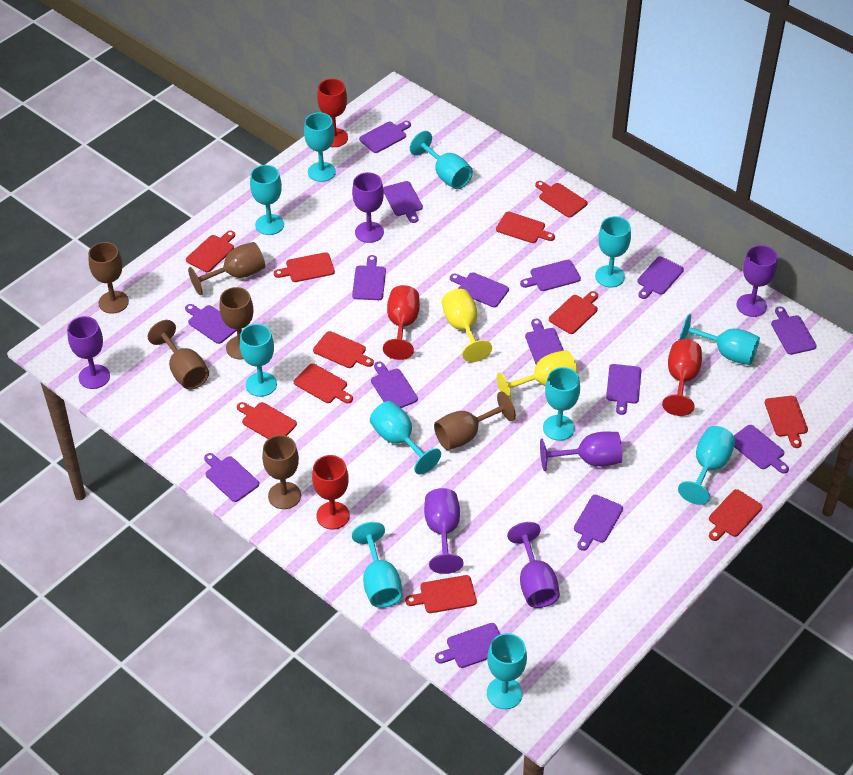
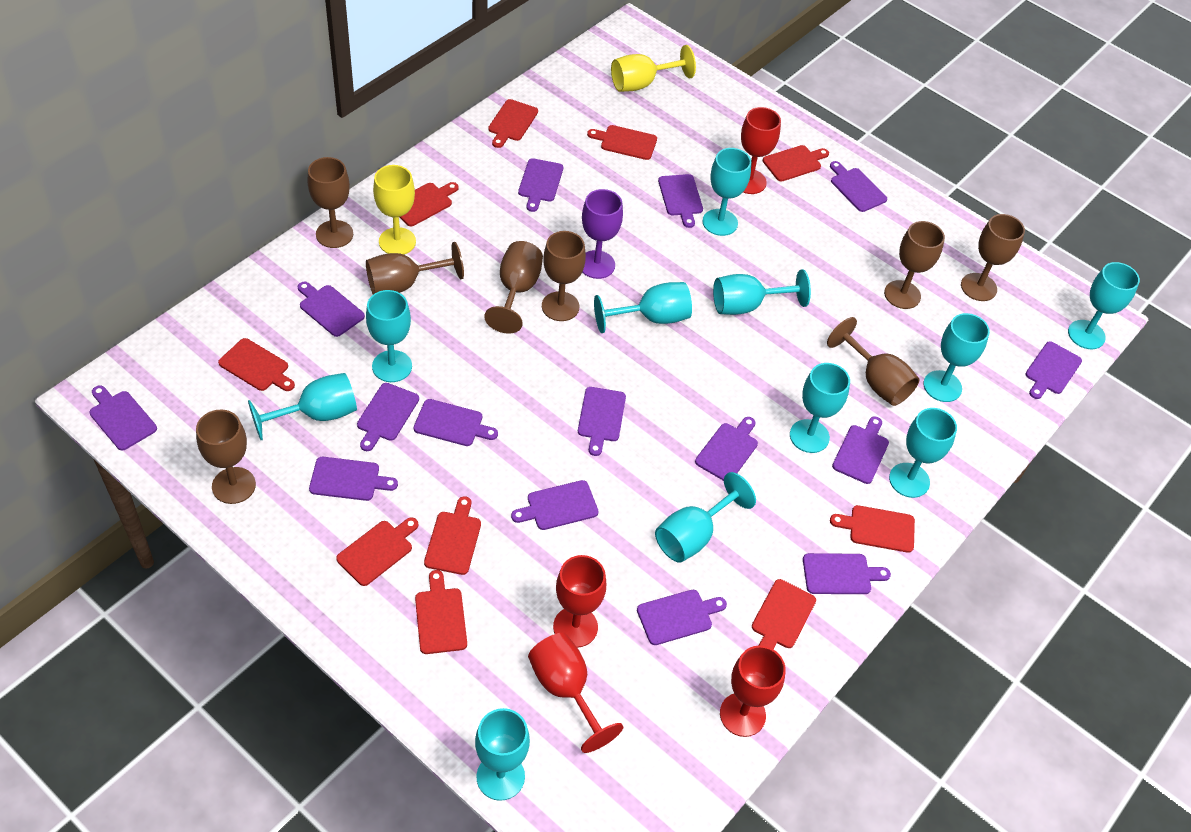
brown goblet: [88,242,129,314] [148,320,209,390] [188,242,265,295] [219,287,253,360] [262,435,301,509] [434,391,516,450] = 6 -> [196,410,256,504] [307,157,353,248] [366,242,464,294] [484,241,543,334] [542,231,586,321] [827,317,920,406] [884,221,945,309] [961,214,1025,301] = 8
purple goblet: [67,316,110,389] [352,172,384,243] [424,488,463,574] [507,522,560,608] [540,431,622,471] [737,245,777,317] = 6 -> [582,189,623,279] = 1
red cutting board: [186,231,235,272] [237,402,297,439] [274,252,335,282] [294,363,353,403] [313,331,374,368] [405,575,477,613] [496,212,555,243] [535,181,588,218] [549,291,598,334] [709,489,762,541] [765,396,808,448] = 11 -> [218,338,295,391] [336,517,418,586] [399,182,459,226] [415,570,467,654] [424,496,481,575] [488,99,538,148] [587,125,657,160] [752,579,816,650] [763,145,829,182] [830,505,915,553] = 10

